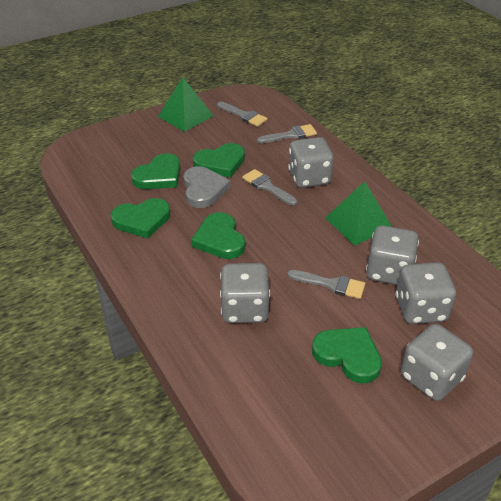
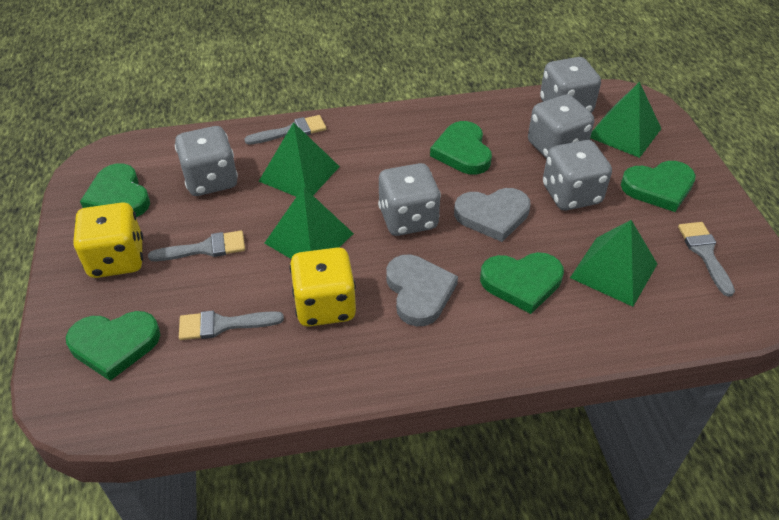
green pyramid: [158,77,214,132] [325,181,392,246] = 2 -> [259,122,340,197] [265,187,354,259] [570,220,657,307] [590,82,661,158] = 4
grey heart: [183,166,231,208] = 1 -> [386,254,458,327] [454,188,531,242] = 2
yellow dice: none = 0 -> [74,203,143,278] [289,247,356,327] = 2

